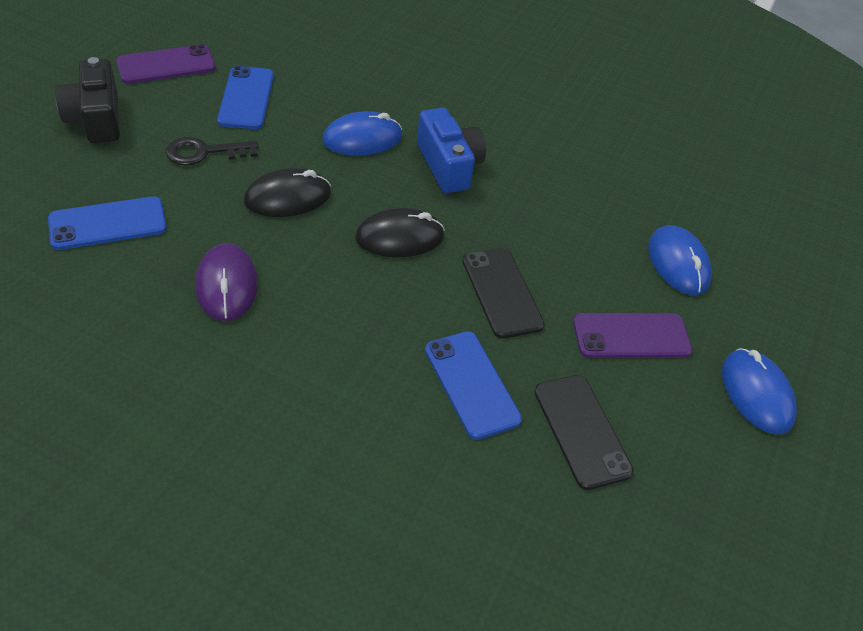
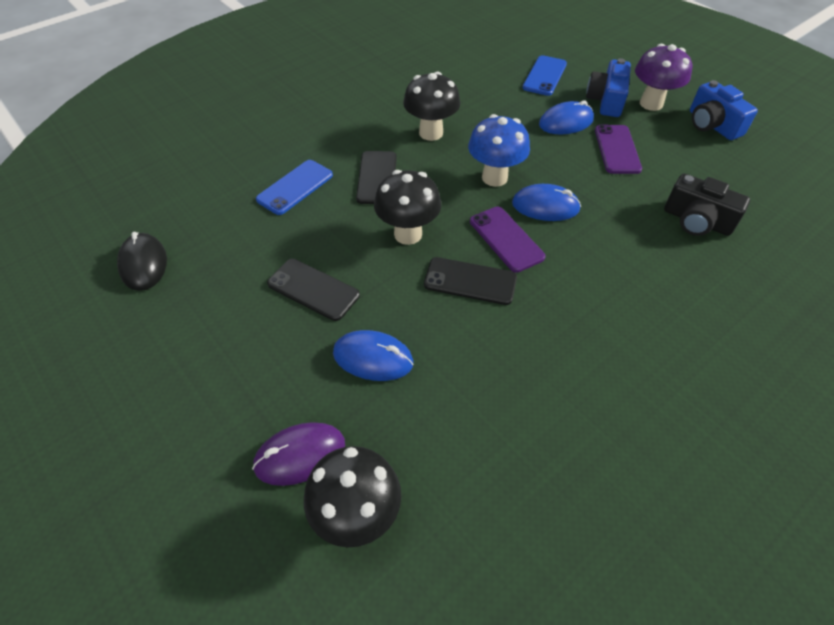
black key: [166,137,258,166] = 1 -> none = 0
black mouse: [244,168,331,217] [355,208,445,257] = 2 -> [117,232,167,291] = 1
black mushroom: none = 0 -> [304,446,401,547] [374,170,441,245] [403,72,460,141] = 3
black phone: [462,248,545,339] [534,375,634,490] = 2 -> [267,259,360,321] [356,151,397,204] [424,257,517,305] = 3
blue camera: [417,108,486,193] = 1 -> [586,58,631,117] [690,80,758,140] = 2
blue mushroom: none = 0 -> [468,114,530,187] = 1
blue phone: [48,196,167,250] [217,66,274,129] [425,331,522,440] = 3 -> [256,160,333,215] [523,55,567,96] = 2
purple mushroom: none = 0 -> [635,44,692,111] = 1

